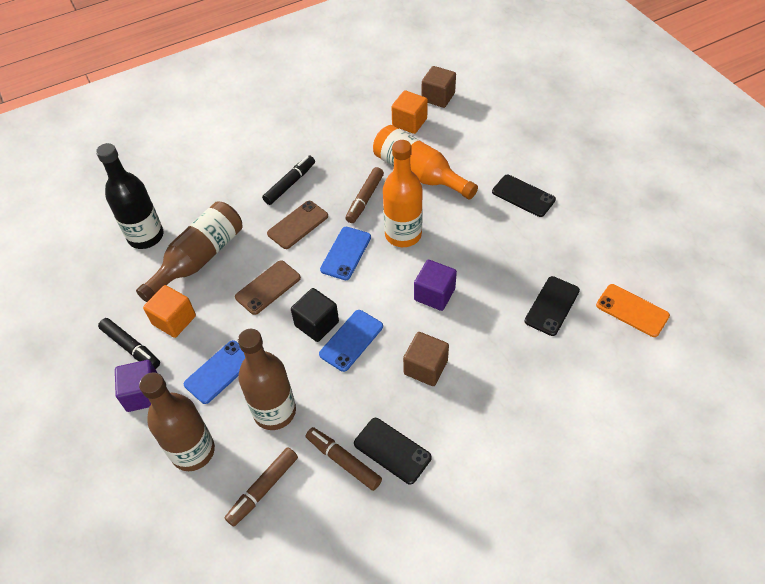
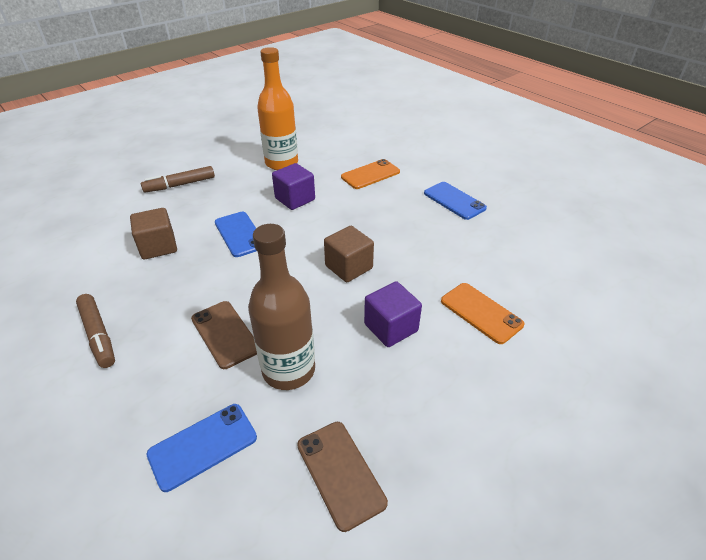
black bottle: [96,143,163,249] = 1 -> none = 0
black cube: [291,288,339,342] = 1 -> none = 0
black marker: [98,318,160,369] [262,156,315,205] = 2 -> none = 0
black phone: [354,418,432,484] [492,175,556,217] [525,276,580,336] = 3 -> none = 0
brown bottle: [136,201,243,302] [139,372,215,471] [238,329,296,430] = 3 -> [248,224,315,390] = 1
brown marker: [225,447,298,527] [306,427,382,491] [345,167,384,223] = 3 -> [76,294,115,368] [141,166,215,193] = 2
orange bottle: [373,125,478,200] [383,140,423,247] = 2 -> [257,47,298,170] = 1
orange cube: [143,285,196,338] [391,90,428,134] = 2 -> none = 0
orange phone: [596,284,670,337] = 1 -> [341,159,400,189] [441,283,524,344] = 2

